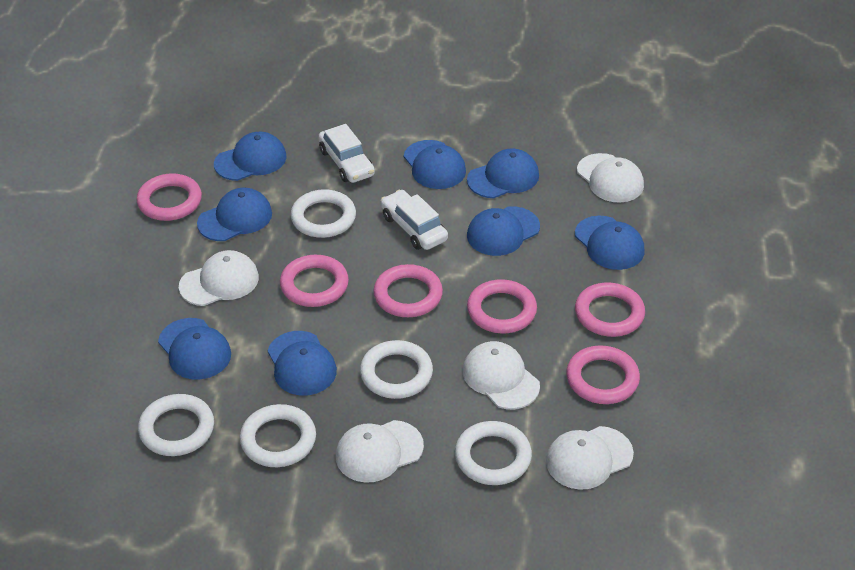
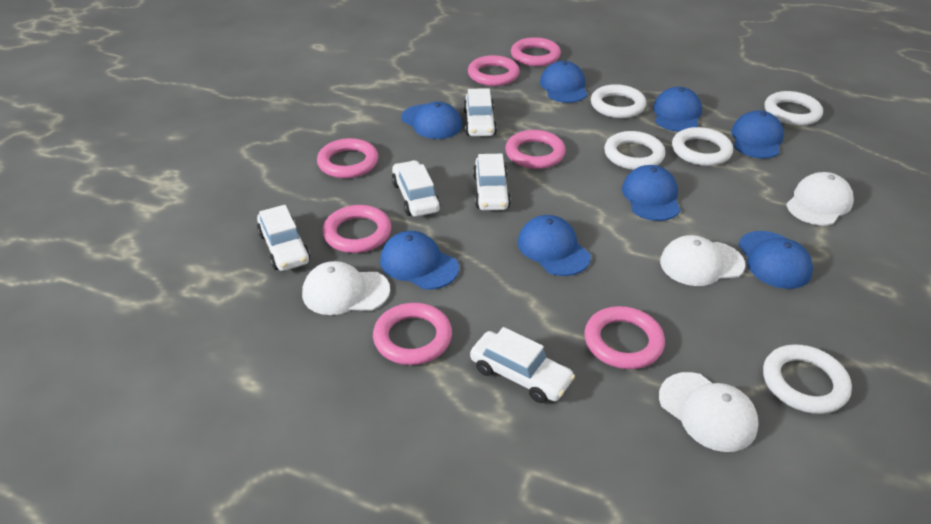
pink ring: [136,173,202,221] [280,255,349,307] [373,264,443,317] [467,279,537,334] [566,345,640,404] [575,282,645,337] = 6 -> [317,138,378,178] [323,205,391,253] [373,303,452,365] [468,55,520,86] [505,130,566,169] [511,37,561,66] [584,306,665,369] = 7
white cap: [179,250,259,306] [336,420,424,483] [463,341,540,409] [546,426,634,490] [577,153,644,203] = 5 -> [302,261,390,315] [659,372,759,452] [660,235,745,286] [786,172,854,225] = 4
white car: [318,124,375,183] [381,190,448,250] = 2 -> [257,205,310,271] [392,160,440,217] [463,88,497,136] [470,327,575,403] [473,154,511,210] = 5

